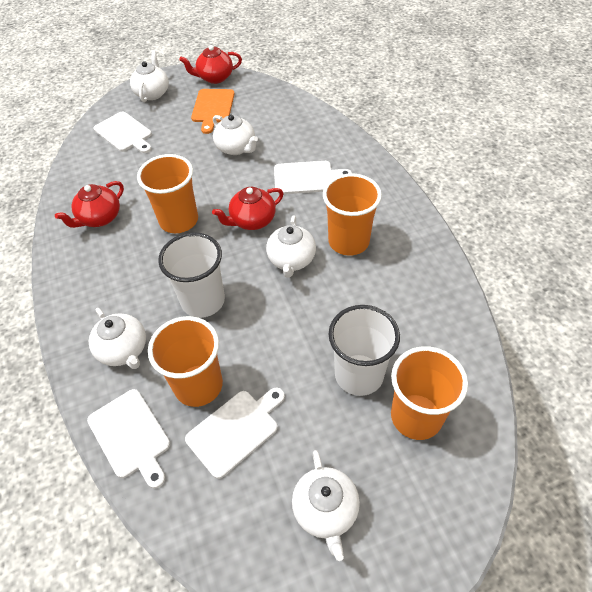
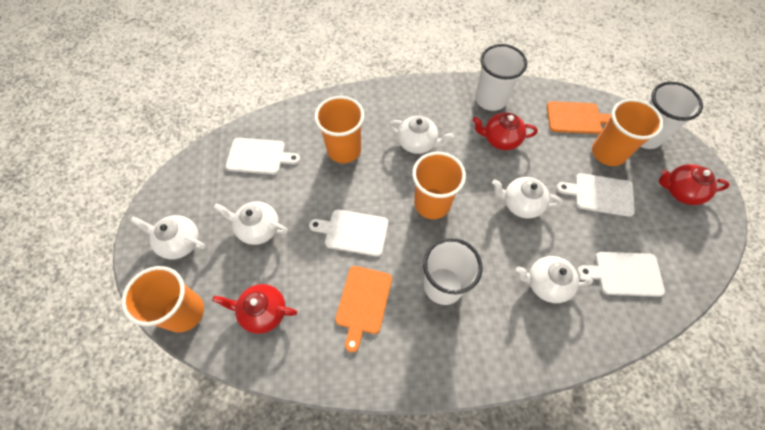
orange cutting board: [191,89,234,134] = 1 -> [335,266,392,352] [547,101,611,134] = 2
white cup: [158,232,225,318] [329,305,400,396] = 2 -> [423,238,483,305] [475,44,527,111] [641,82,703,149] = 3

